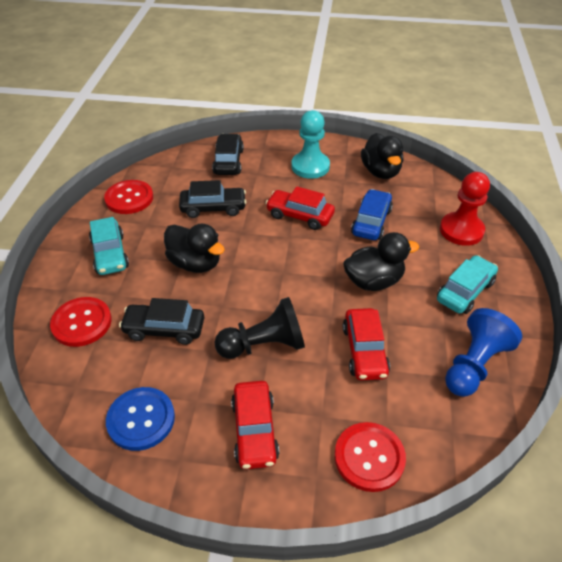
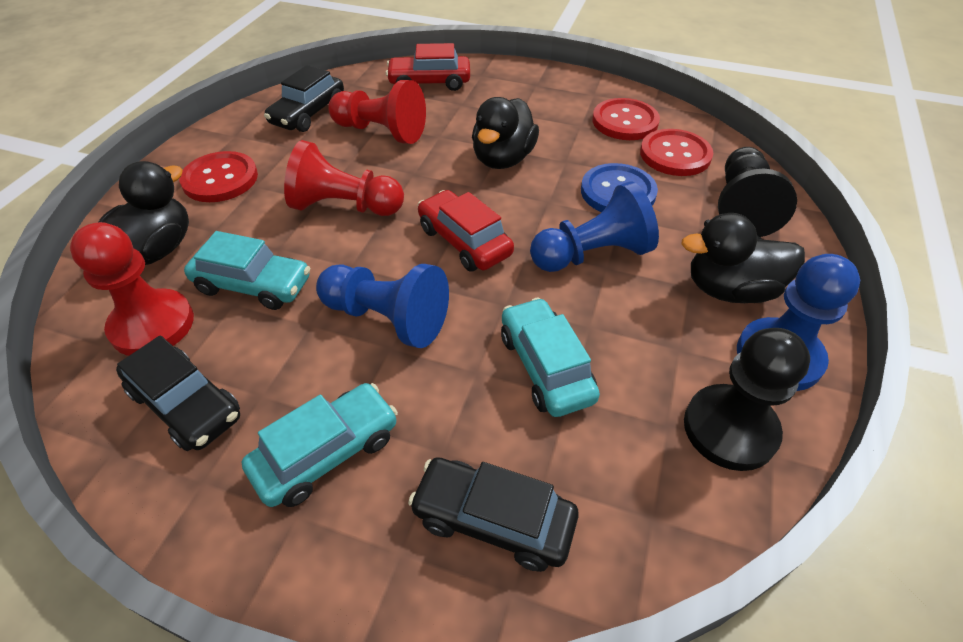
black pawn: [215,297,305,359] = 1 -> [684,328,810,471] [718,147,797,237] = 2
blue car: [351,189,393,240] = 1 -> none = 0
blue pawn: [445,308,522,397] = 1 -> [316,264,449,348] [530,181,659,272] [737,254,860,391] = 3
red car: [231,381,279,469] [265,186,335,230] [343,308,390,380] = 3 -> [386,43,470,91] [417,190,514,272] = 2
red pawn: [440,172,490,246] = 1 -> [70,222,194,356] [284,140,404,216] [328,80,426,144] = 3
turquoise car: [89,217,129,275] [437,255,498,314] = 2 -> [184,231,310,310] [242,383,398,507] [501,298,600,417] = 3
turquoise pawn: [291,110,330,179] = 1 -> none = 0

